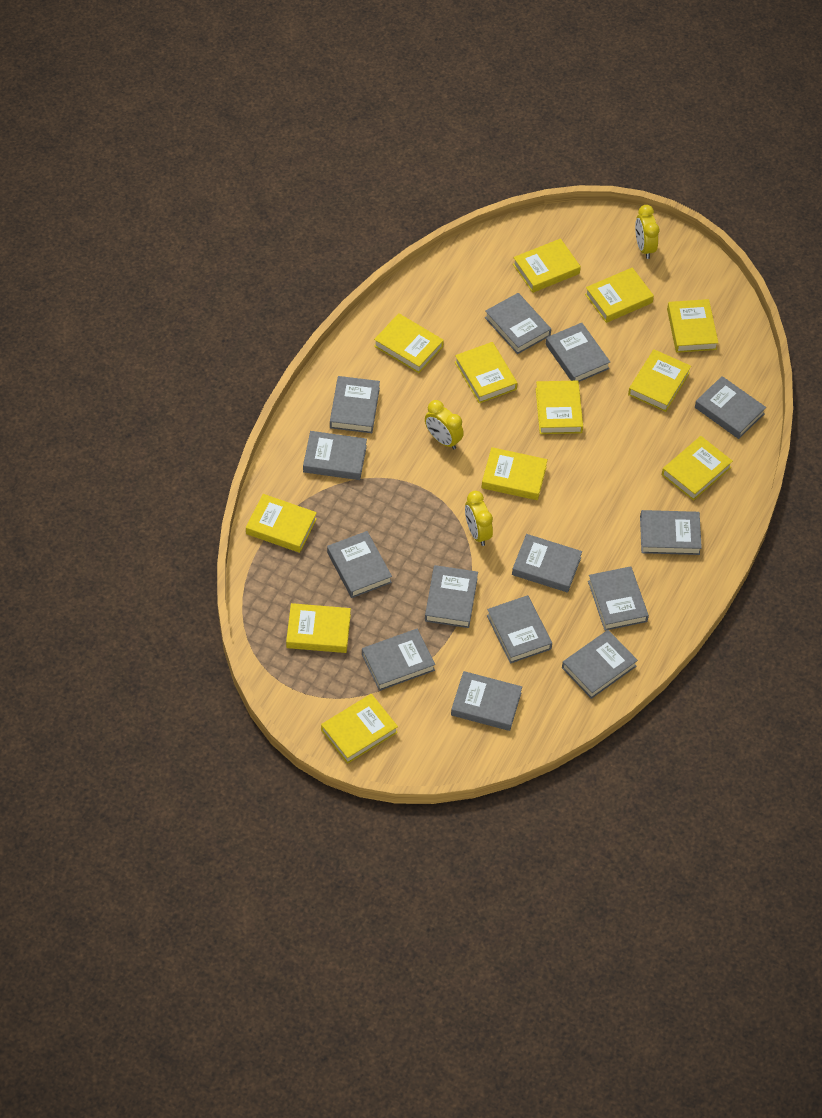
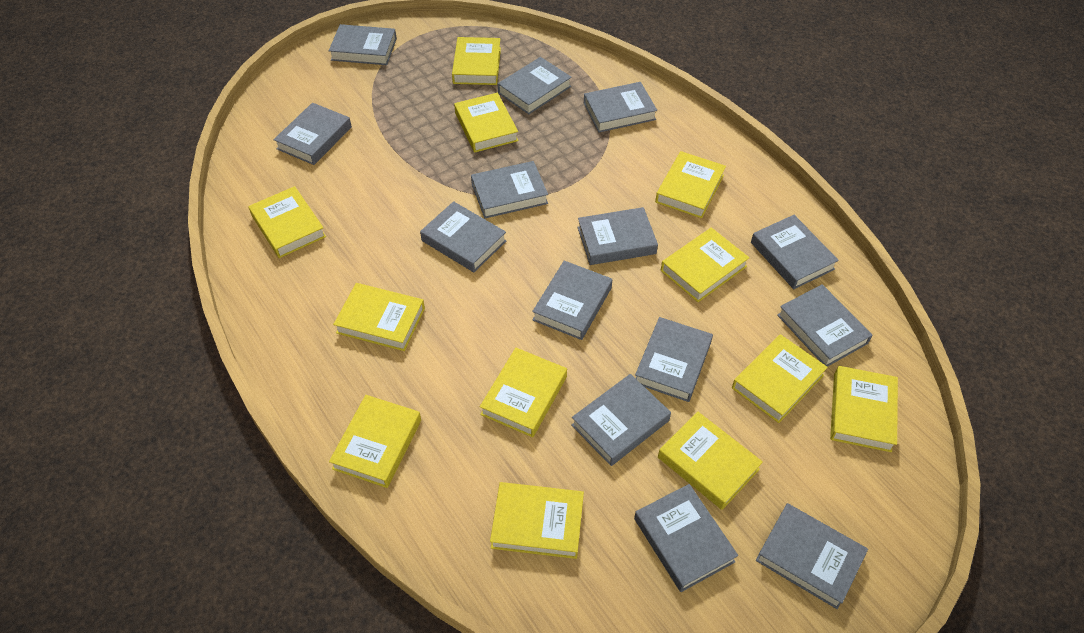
yellow clock: [425,400,464,449] [465,491,493,546] [635,205,659,259] = 3 -> none = 0

